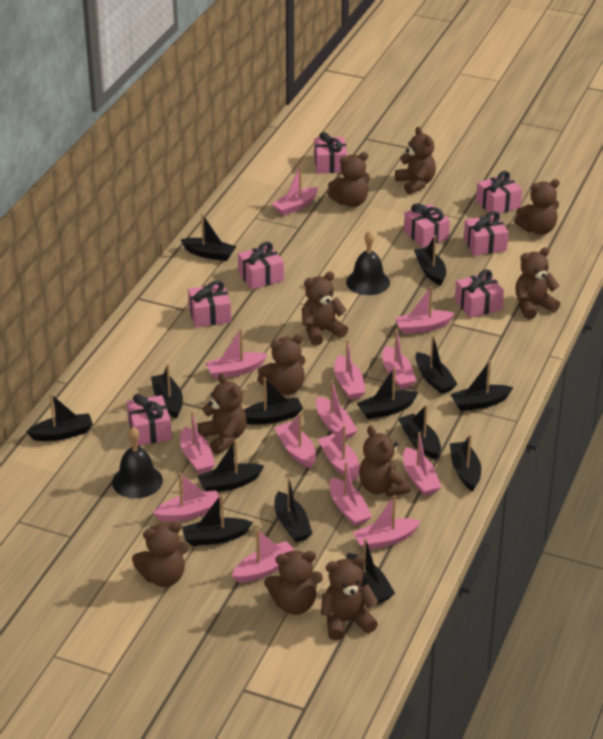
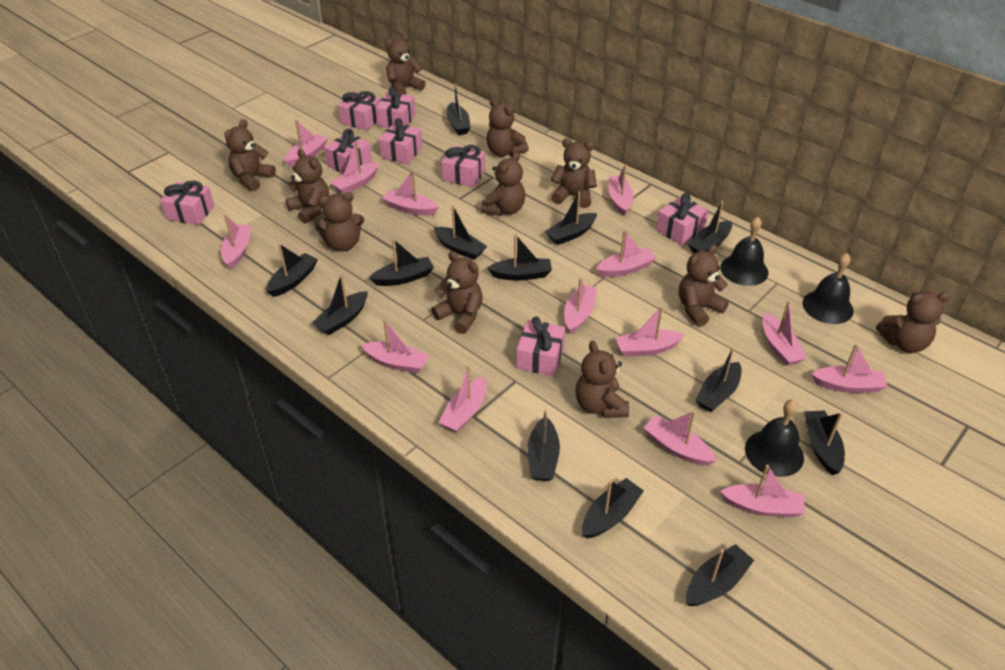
black bell: [112,427,163,498] [346,231,390,295] = 2 -> [720,217,768,286] [745,399,804,477] [803,253,854,324] = 3
black boat: [26,394,93,441] [151,364,183,419] [180,214,237,261] [182,494,253,546] [197,440,264,492] [244,377,303,424] [275,477,312,542] [346,538,395,604] [356,367,419,419] [398,405,441,460] [414,235,446,286] [415,335,457,394] [450,361,513,411] [450,434,481,492] = 14 -> [266,243,318,297] [312,274,368,335] [369,239,434,286] [434,205,487,260] [446,83,471,135] [487,234,552,281] [527,410,560,481] [545,191,597,245] [582,478,644,538] [686,544,754,606] [688,201,732,253] [695,347,742,412] [804,410,845,475] = 13

